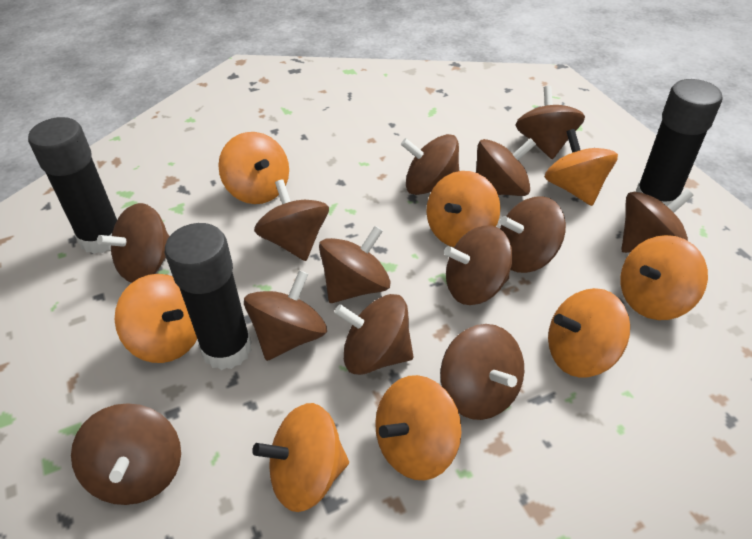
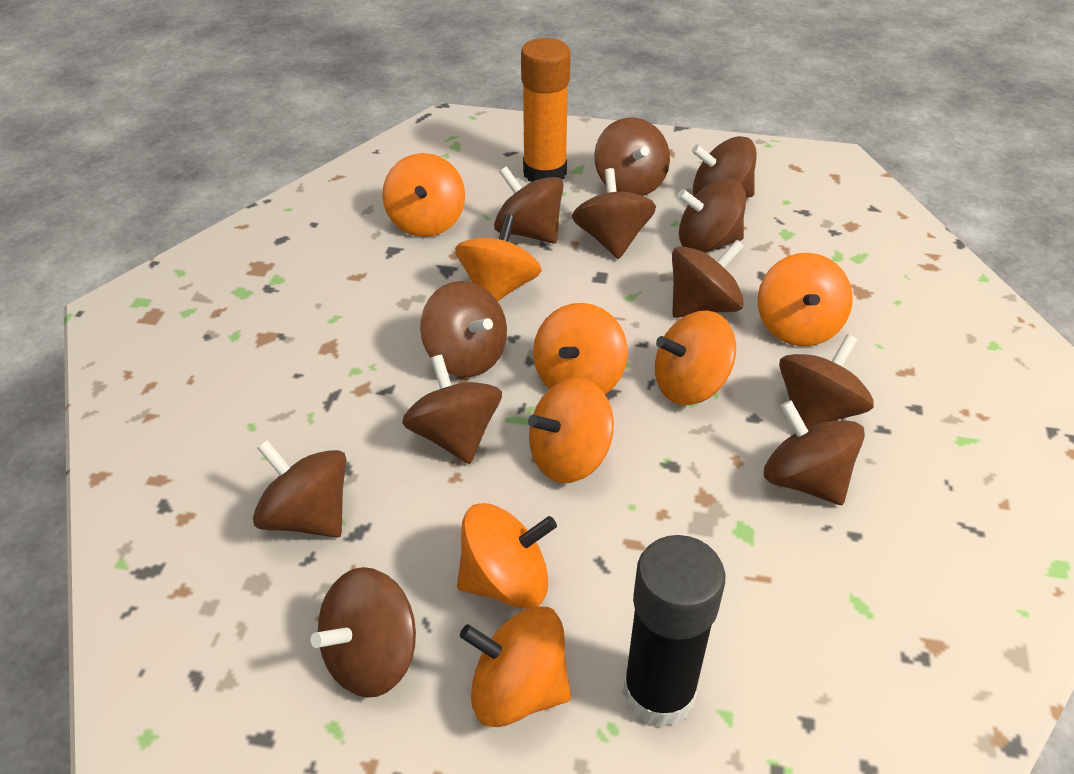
black glue stick: [28,117,118,254] [165,223,252,370] [636,79,723,206] = 3 -> [623,535,725,728] = 1
brown spinning top: [71,403,181,505] [97,203,170,283] [244,270,327,361] [254,179,329,261] [319,226,391,303] [334,294,413,375] [401,134,459,195] [440,324,524,420] [444,225,513,305] [476,138,536,196] [500,196,566,273] [515,86,585,159] [621,189,694,253] = 13 -> [253,440,347,538] [311,567,416,698] [402,354,502,464] [420,281,507,377] [494,166,564,244] [572,168,656,259] [594,118,670,196] [672,239,744,318] [678,178,746,253] [692,136,757,198] [764,400,865,505] [779,334,874,428] = 12
orange glue stick: none = 0 -> [521,38,571,182] = 1

